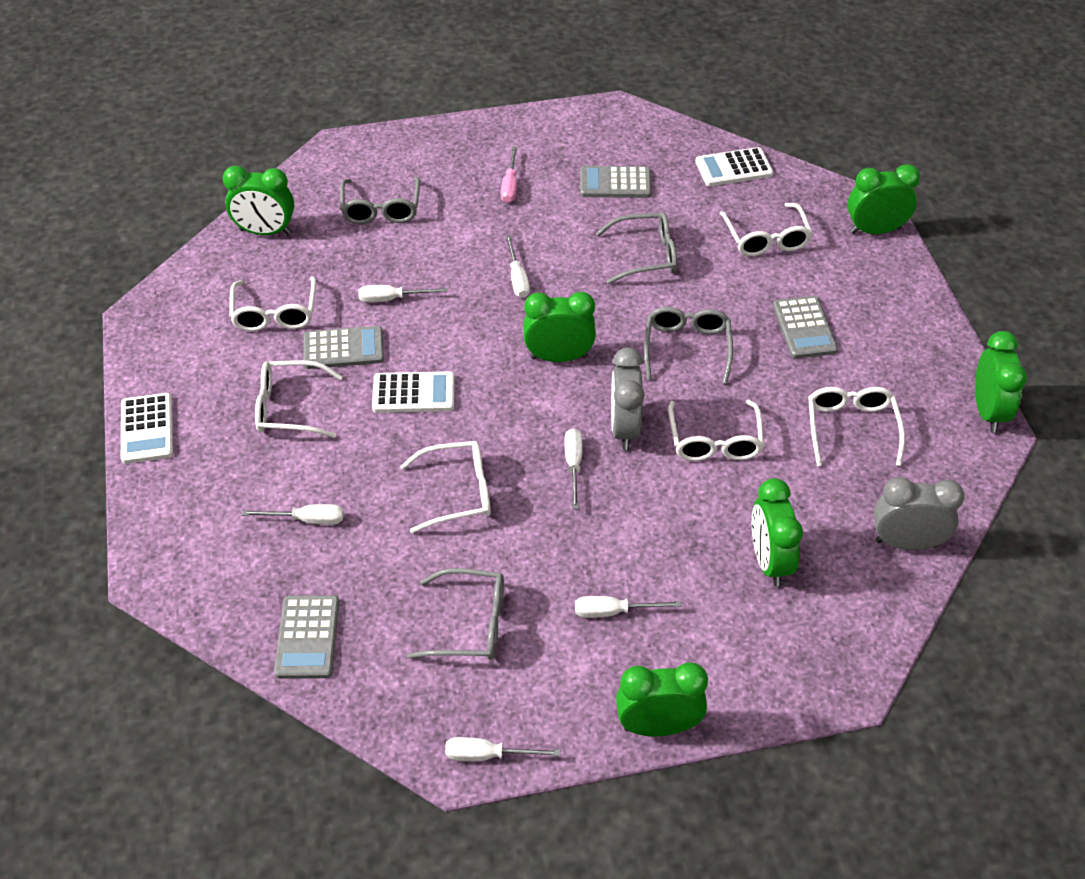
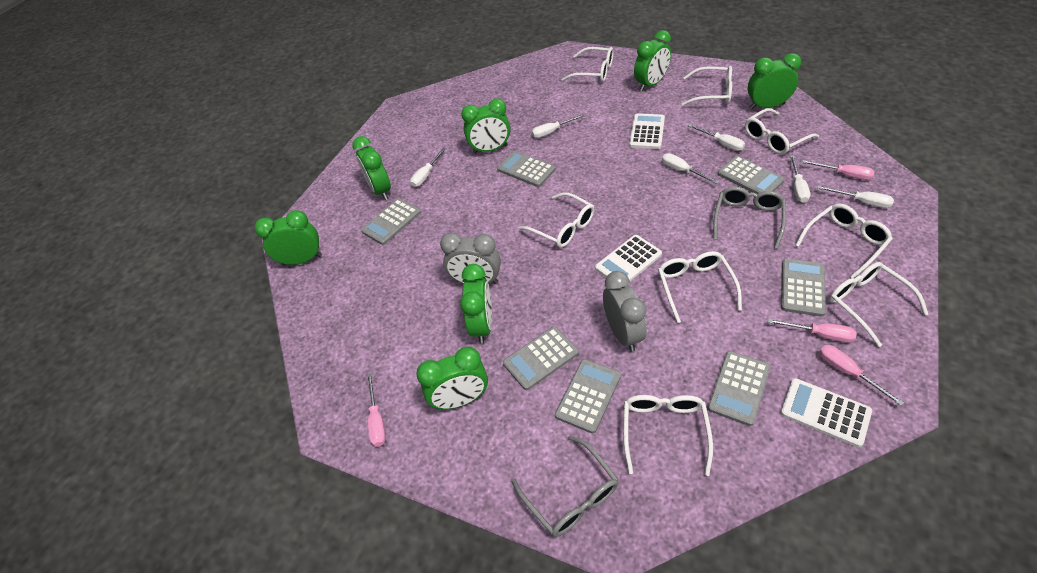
green clock: [223,166,294,235] [523,292,596,362] [616,662,708,736] [752,478,803,587] [847,164,920,234] [975,331,1027,433] = 6 -> [255,210,322,266] [352,136,391,200] [416,347,488,409] [460,264,492,343] [461,99,510,154] [634,30,671,91] [748,53,801,109] = 7
grey calculator: [274,595,339,679] [304,326,384,369] [580,166,652,198] [773,296,838,359] = 4 -> [361,198,421,245] [497,151,556,187] [503,326,579,390] [555,359,621,434] [708,351,770,426] [718,156,784,194] [781,259,826,317] = 7
grey glasses: [340,177,420,224] [407,568,504,660] [596,212,677,284] [644,307,733,384] = 4 -> [511,436,619,537] [713,187,786,249] = 2
pink screwdriver: [501,147,517,203] = 1 -> [367,374,386,447] [768,319,857,343] [802,160,875,180] [819,345,904,406] = 4
white glasses: [230,276,316,331] [255,360,343,438] [400,441,491,533] [668,400,764,461] [720,203,813,256] [808,387,905,466] = 6 -> [518,192,595,248] [561,47,613,82] [623,395,713,476] [658,251,742,323] [682,66,732,106] [745,108,819,154] [795,204,893,278] [829,262,929,347] = 8

